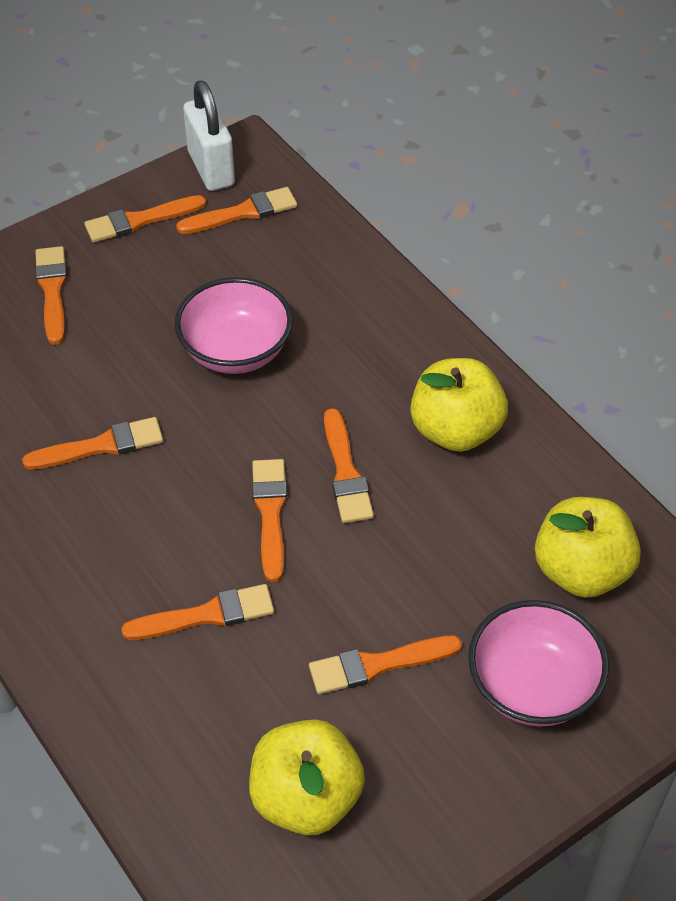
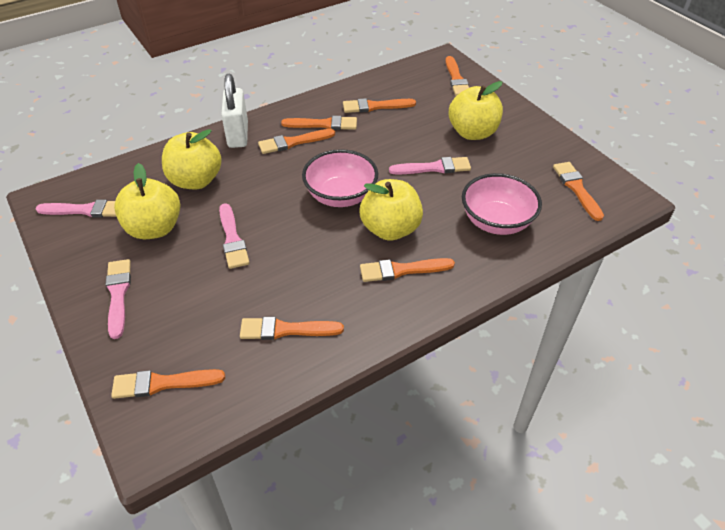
pink brush: none = 0 -> [36,200,117,217] [105,259,131,339] [219,203,250,269] [389,157,471,174] = 4
yellow apple: [249,719,365,835] [411,358,508,452] [535,497,641,598] = 3 -> [114,163,180,239] [162,129,222,189] [360,179,423,241] [449,81,503,140] = 4

